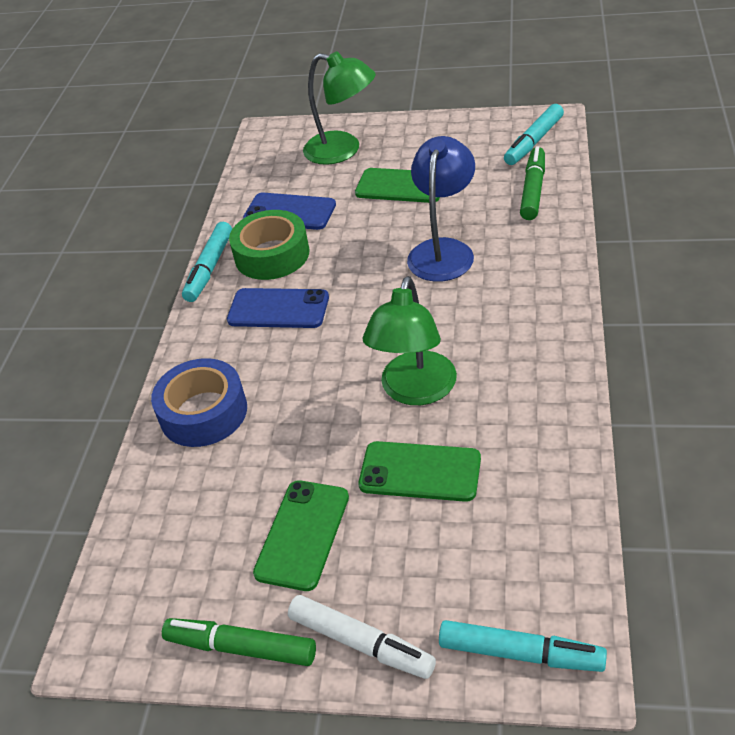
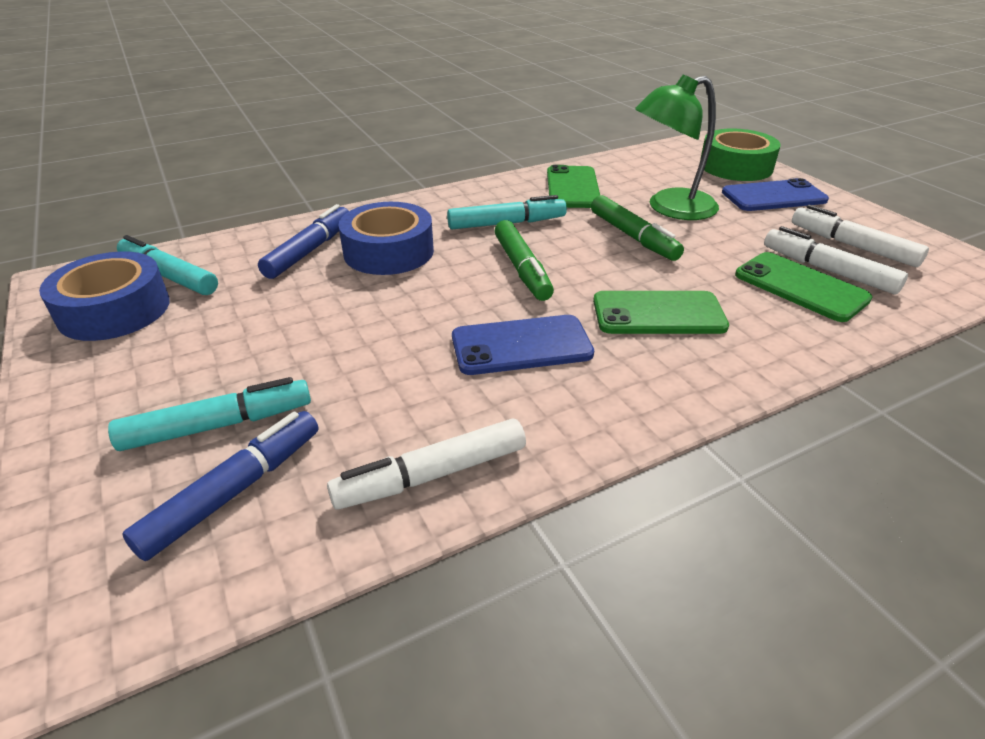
blue lamp: [407,136,475,282] = 1 -> none = 0
blue marker: none = 0 -> [123,411,319,561] [258,204,349,279] = 2
blue tape: [151,358,247,447] = 1 -> [39,252,170,341] [338,202,434,275] = 2
green lamp: [303,51,376,165] [363,276,457,405] = 2 -> [635,74,719,220] = 1
white marker: [288,595,436,679] = 1 -> [327,419,526,510] [764,226,908,294] [792,205,929,267] = 3

